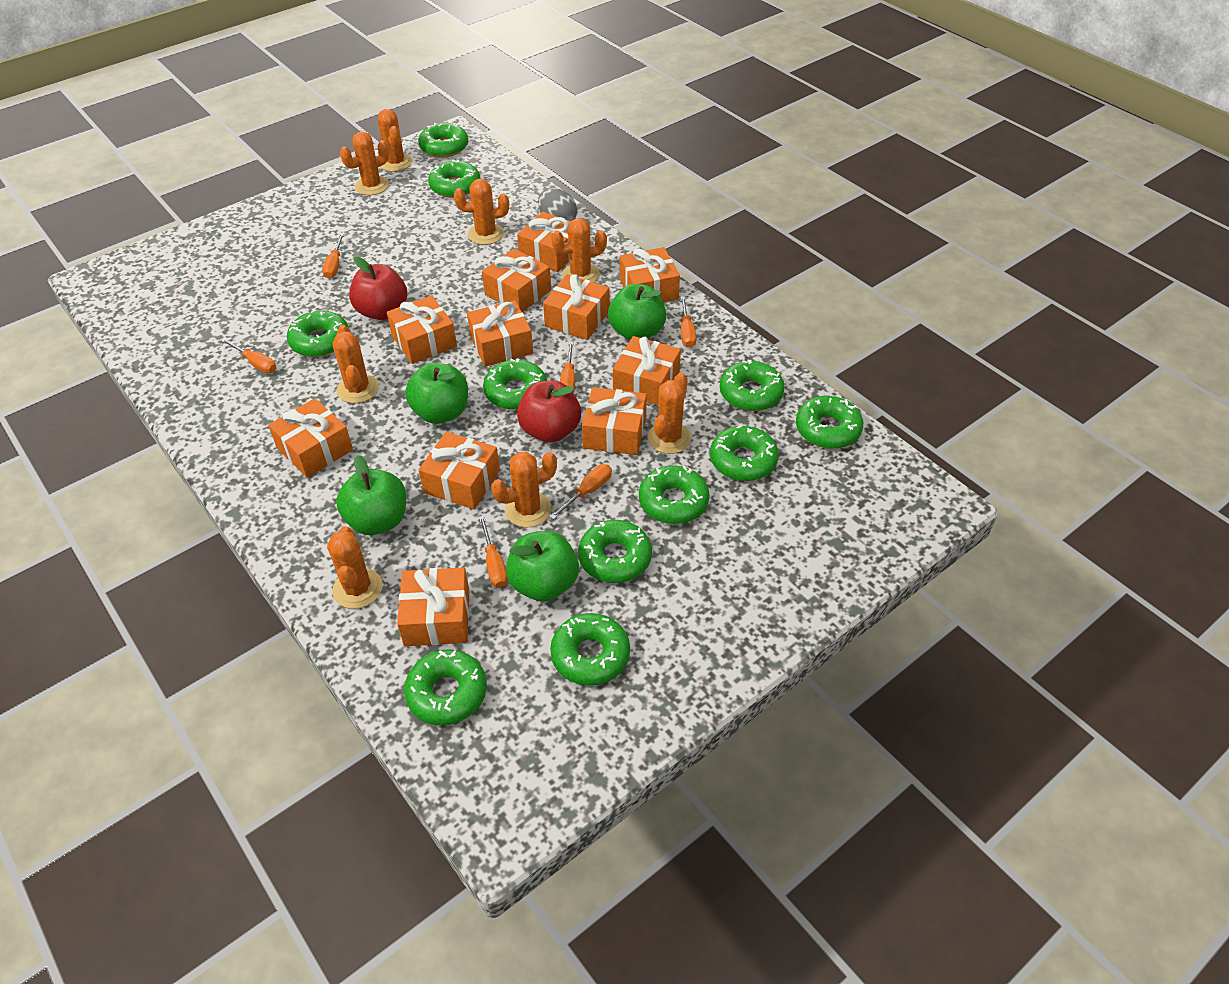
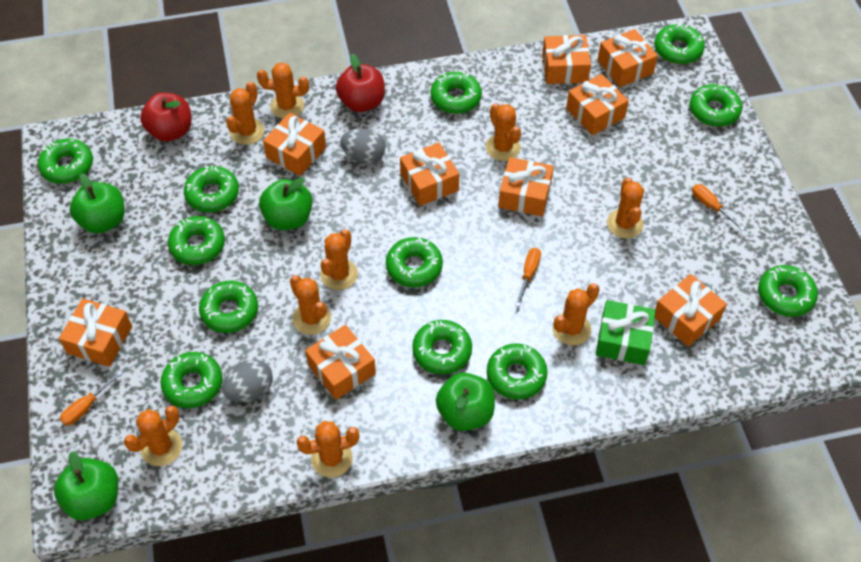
green donut: [287,310,349,357] [404,649,487,725] [418,123,468,158] [428,159,480,198] [483,358,547,410] [550,613,630,686] [578,520,652,583] [639,465,710,524] [710,425,779,481] [720,360,785,411] [796,396,863,449] = 11 -> [38,139,93,184] [160,352,223,408] [168,216,225,265] [184,166,239,213] [199,281,258,333] [386,237,443,287] [412,320,472,374] [431,72,482,114] [487,343,548,399] [654,23,705,64] [689,84,742,127] [758,265,818,317] = 12
green gift: none = 0 -> [596,300,656,365] = 1
grey egg: [538,188,577,221] = 1 -> [223,359,273,402] [340,128,386,164] = 2
orange cactus: [327,526,383,609] [333,325,379,403] [340,131,389,195] [378,109,412,172] [454,179,509,245] [491,452,557,527] [551,218,607,282] [648,373,691,454] = 8 -> [124,406,182,466] [226,82,264,145] [257,62,309,119] [290,275,331,335] [296,421,359,478] [320,229,358,290] [486,103,521,161] [552,283,600,346] [607,178,644,238] = 9
orange gift: [268,398,353,478] [387,295,457,364] [397,567,470,646] [419,432,500,509] [467,300,533,367] [482,249,551,312] [517,212,571,272] [543,274,610,340] [582,387,647,455] [613,336,681,406] [620,247,680,302] = 11 -> [59,298,132,367] [263,113,326,176] [305,325,376,400] [400,143,459,206] [498,157,554,217] [542,35,591,84] [566,74,629,135] [598,29,658,87] [655,274,727,347] = 9
orange screwdriver: [221,338,276,373] [322,233,344,279] [479,516,508,588] [550,464,612,520] [560,342,575,394] [681,296,696,348] = 6 -> [60,370,123,426] [515,248,541,306] [692,184,745,231] = 3

